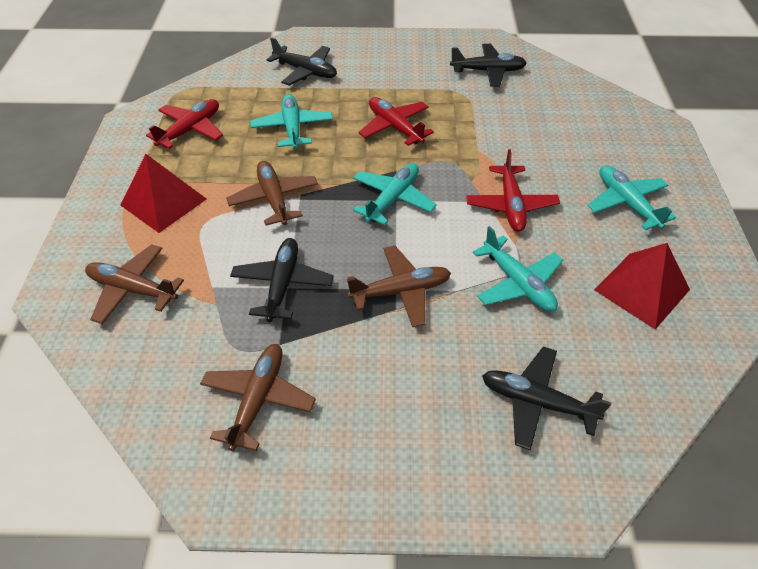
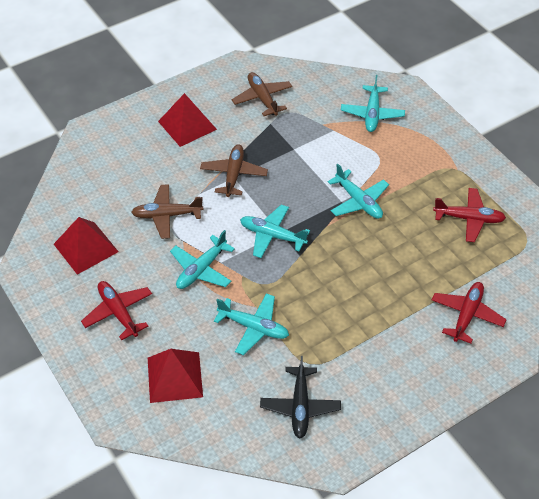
black plane: [230,238,334,322] [267,37,337,86] [450,44,527,87] [482,346,611,450] = 4 -> [260,356,341,438] = 1
brown plane: [85,244,184,324] [200,344,316,451] [226,161,318,226] [347,246,451,327] = 4 -> [131,184,203,239] [200,144,268,197] [232,72,292,116] = 3
red pyramid: [120,154,206,233] [594,243,690,329] = 2 -> [54,217,119,275] [148,349,203,403] [158,93,217,147] = 3
turquoise plane: [250,94,333,149] [353,163,437,225] [473,226,563,312] [587,165,676,230] = 4 -> [170,230,235,289] [214,293,289,355] [240,205,310,258] [328,164,389,219] [341,75,405,132] = 5

